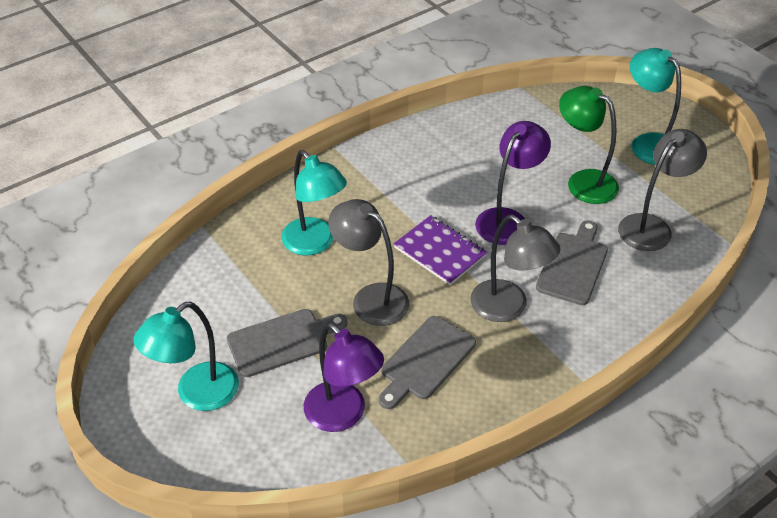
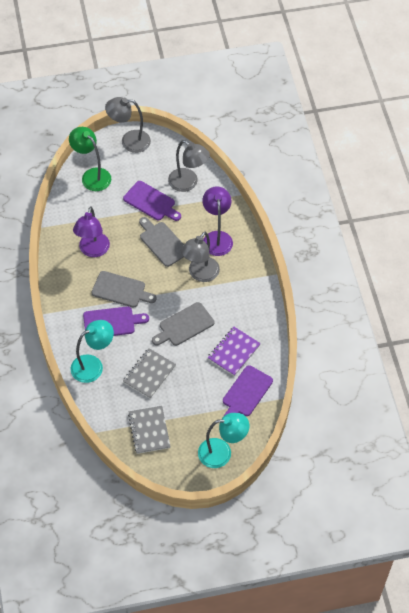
grey notebook: none = 0 -> [123,348,176,399] [128,406,171,454] = 2
purple cutting board: none = 0 -> [83,306,149,336] [123,181,181,221] [223,365,273,417] = 3
turquoise lamp: [133,302,239,411] [281,150,347,255] [630,48,681,165] = 3 -> [70,320,114,383] [198,413,249,468] = 2

